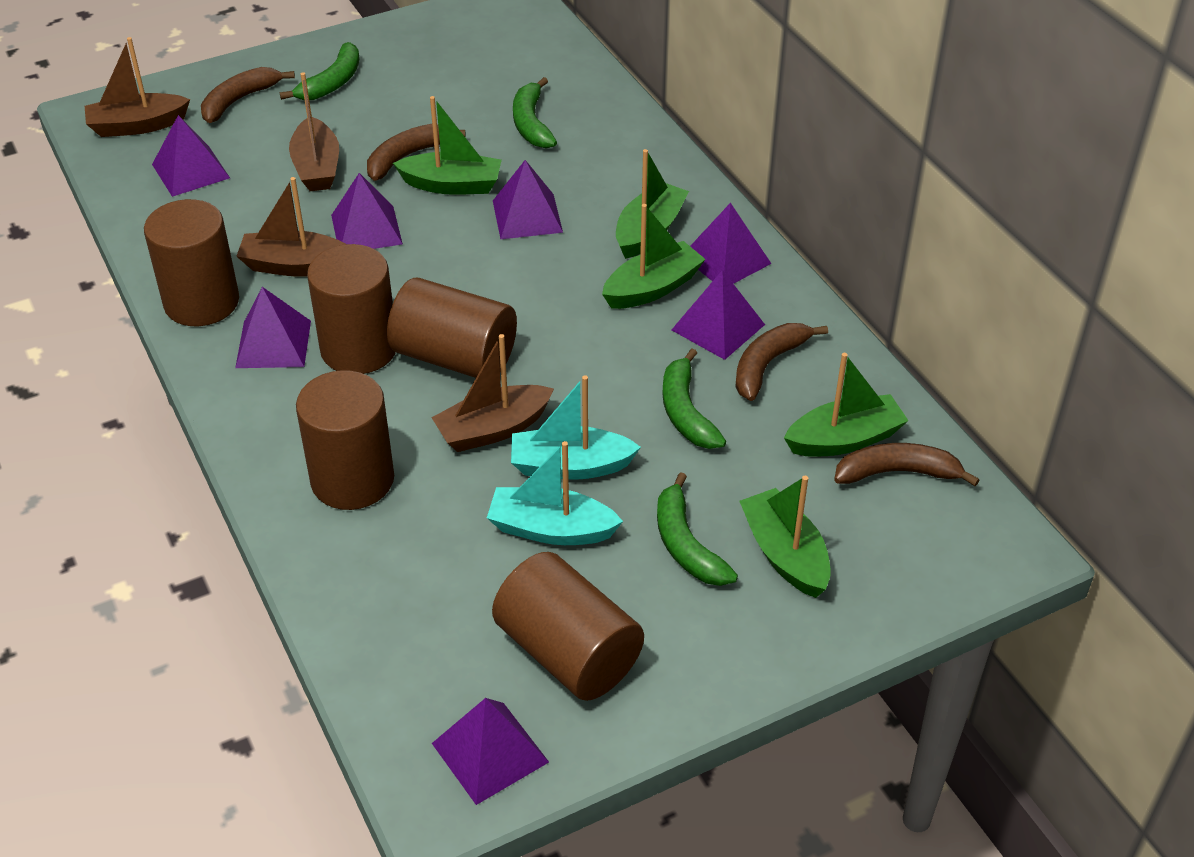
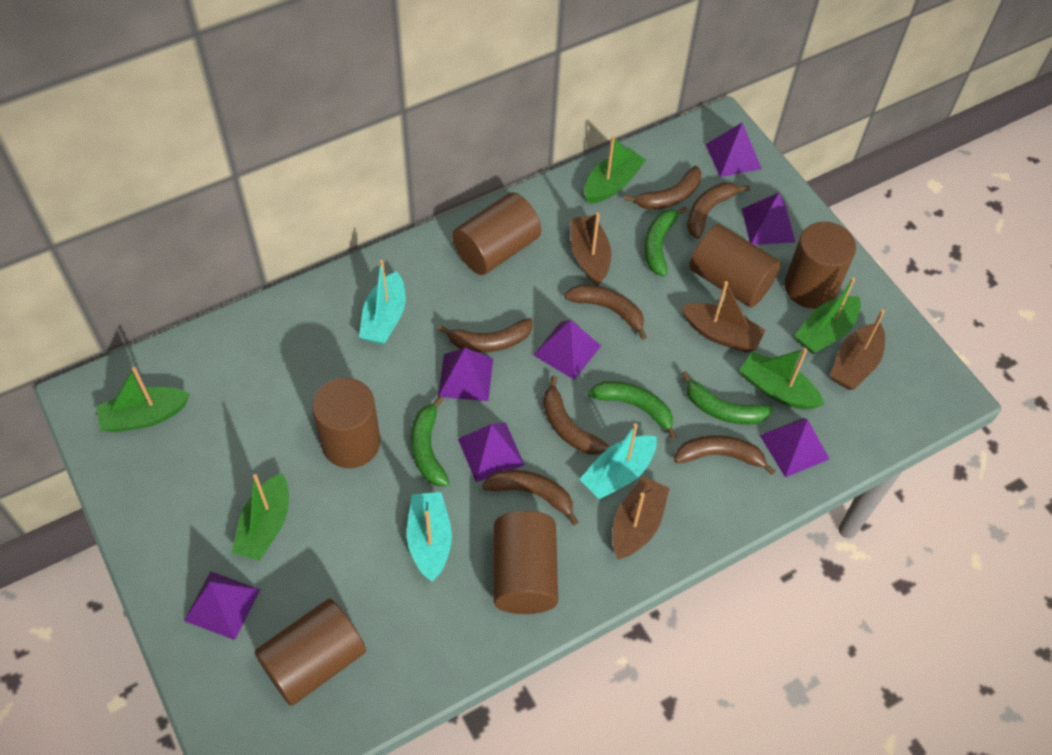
brown banana: [201,67,295,123] [367,124,465,181] [735,323,828,401] [834,443,979,486] = 4 -> [438,318,533,352] [482,470,579,525] [543,376,609,454] [565,285,647,340] [624,166,701,210] [674,435,775,475] [687,183,750,239] = 7
brown cylinder: [144,199,239,326] [296,370,394,510] [307,244,396,374] [387,278,517,378] [492,552,644,701] = 5 -> [254,599,366,706] [312,378,381,468] [452,192,541,275] [494,511,558,614] [689,224,781,308] [784,222,856,309] = 6
turquoise boat: [487,441,623,545] [511,375,641,480] = 2 -> [359,260,405,345] [407,492,452,582] [580,423,657,499] = 3

